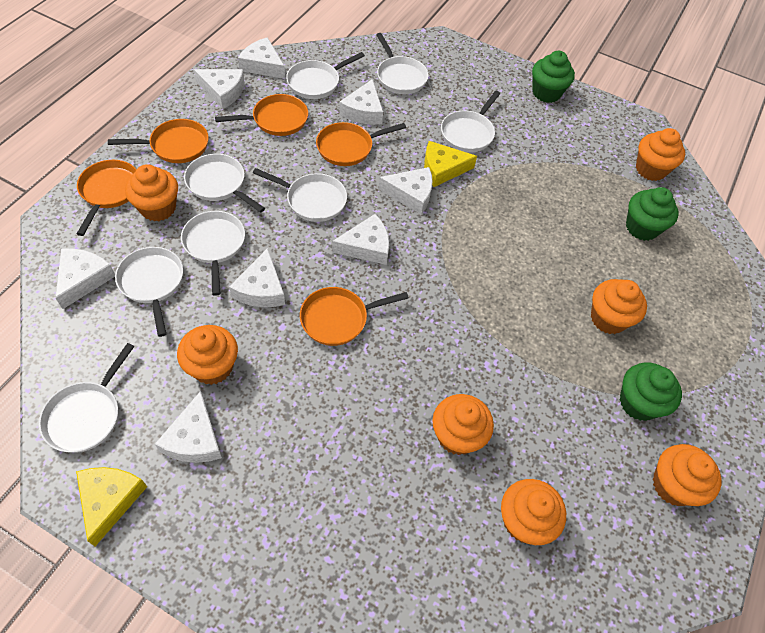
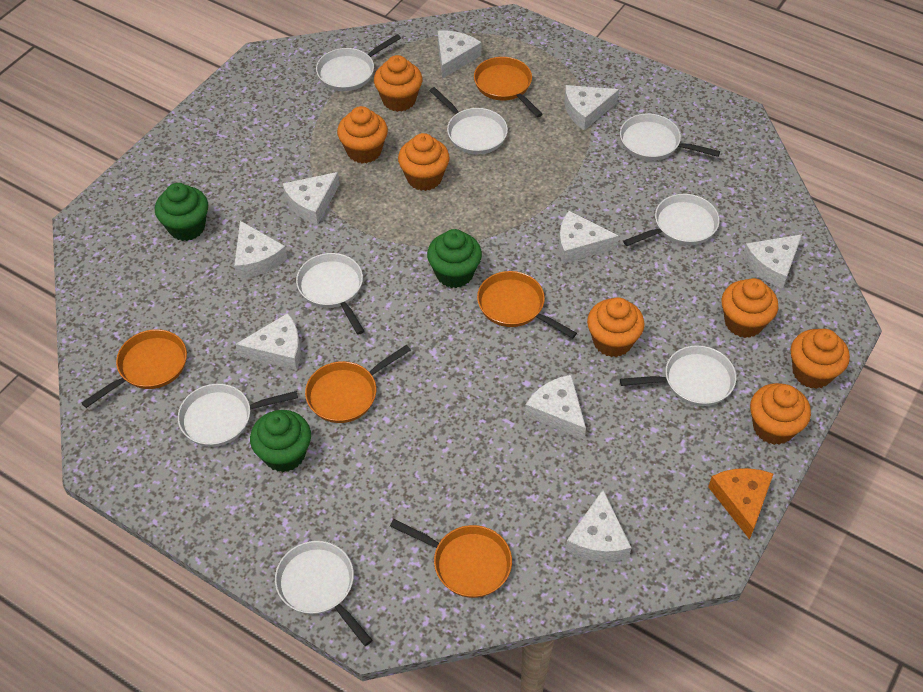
orange cheese: none = 0 -> [708,468,773,540] = 1
white cheese: [56,249,115,309] [155,391,222,463] [194,69,245,109] [229,248,285,307] [238,37,285,79] [332,214,389,265] [339,79,383,125] [379,167,433,215] = 8 -> [234,221,287,278] [235,313,301,370] [282,172,340,225] [438,31,482,79] [525,375,586,440] [559,211,619,263] [564,85,619,130] [565,490,632,562] [743,234,802,289] = 9
yellow cheese: [76,467,147,546] [424,141,477,187] = 2 -> none = 0

